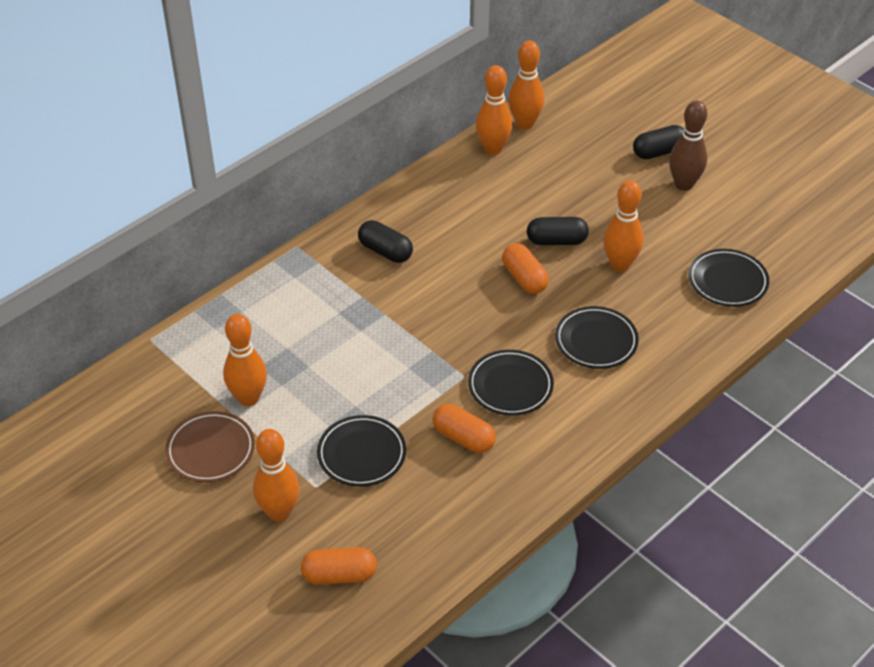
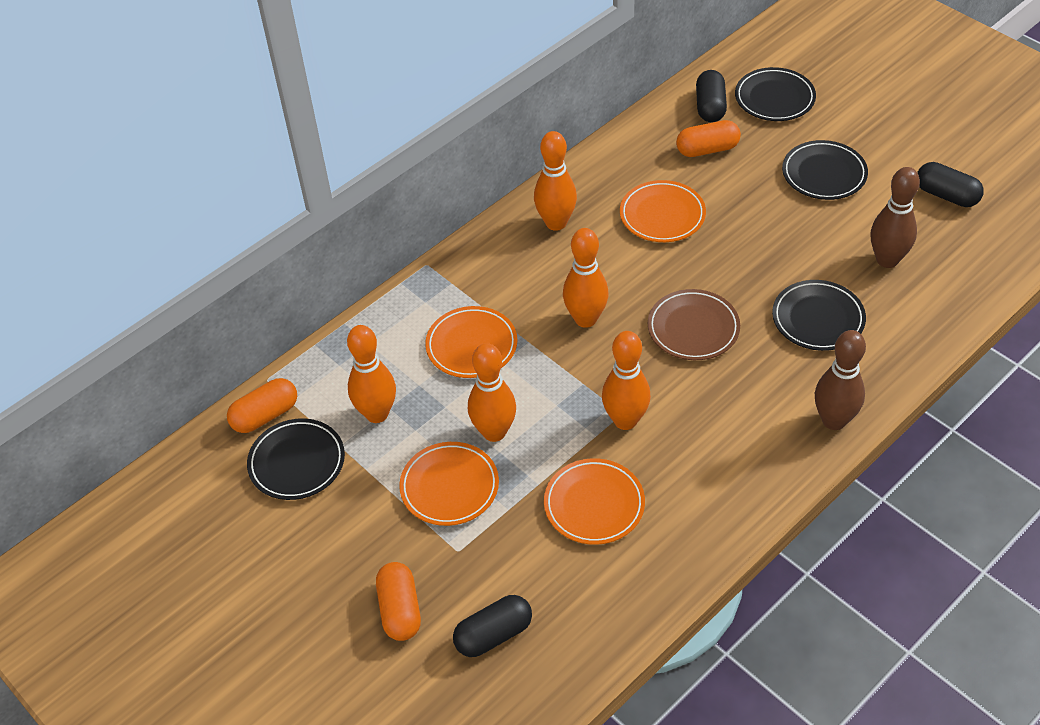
brown bowling pin: [669,100,707,191] = 1 -> [815,330,866,430] [871,167,920,268] = 2
orange plate: none = 0 -> [399,442,499,526] [425,306,517,378] [544,458,645,545] [620,180,706,242] = 4

